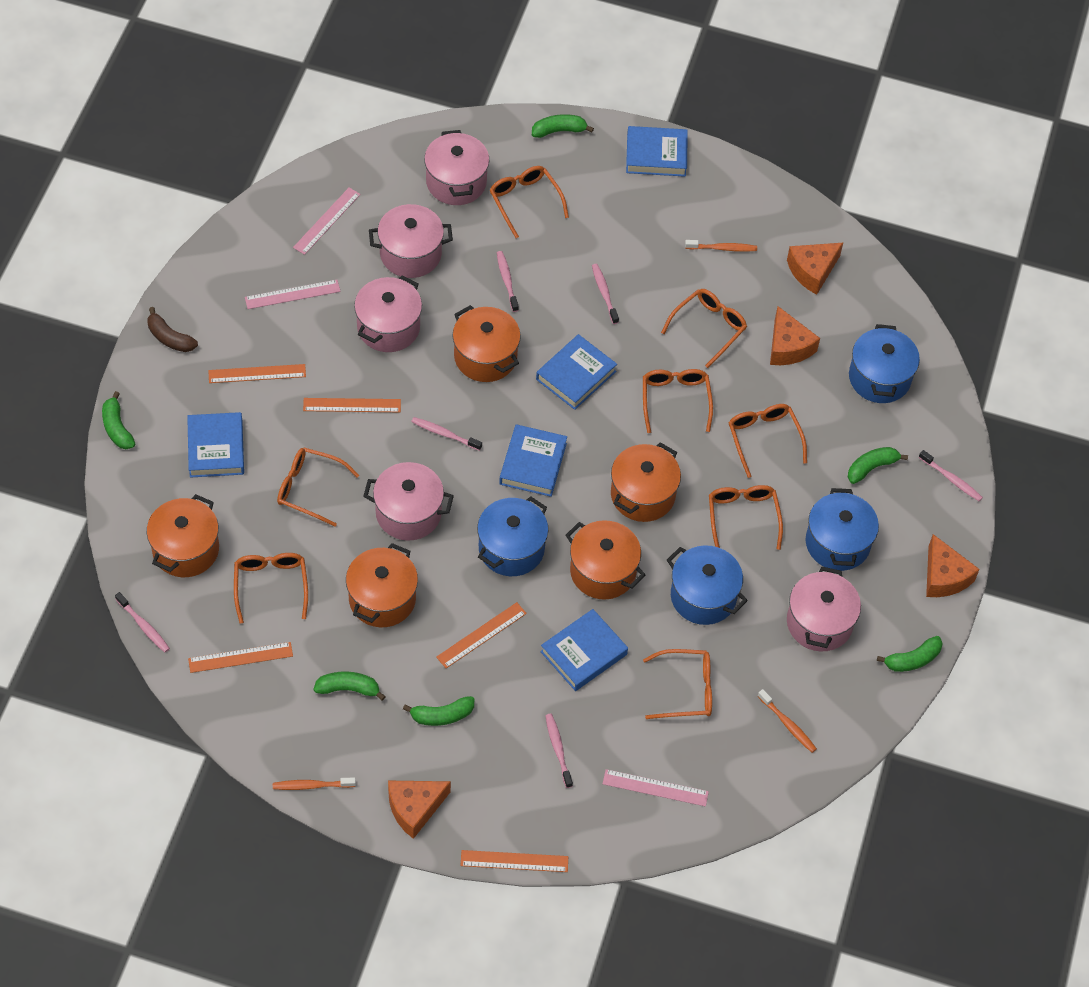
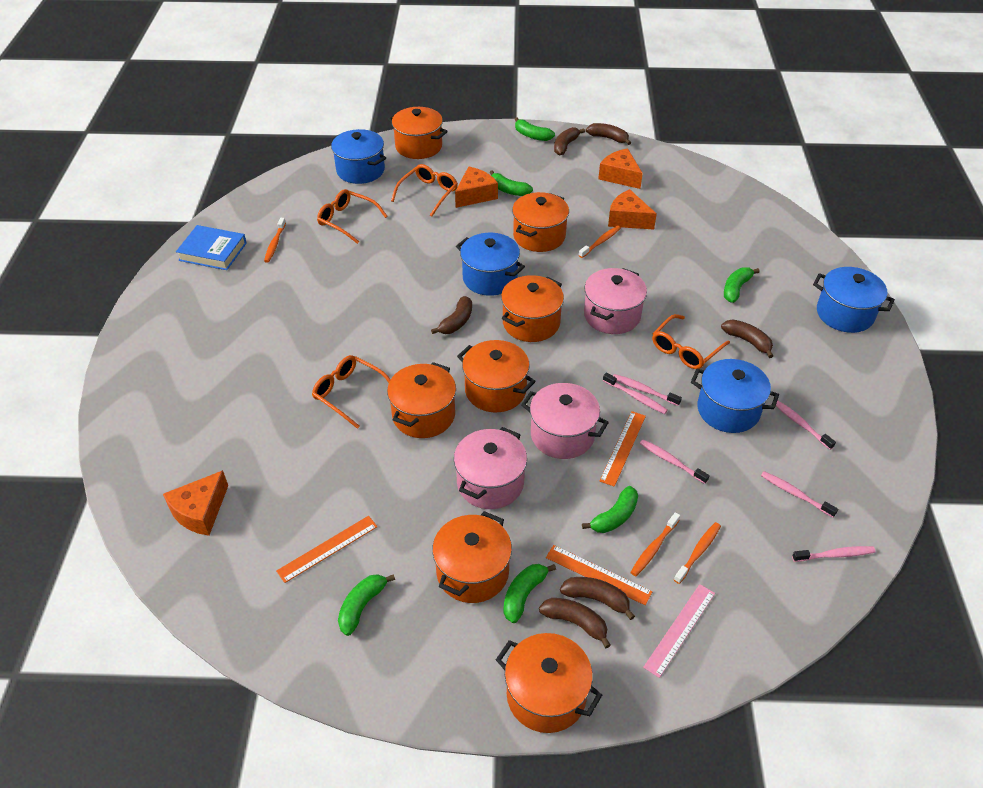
blue book: [187,412,244,478] [499,424,567,497] [536,334,617,410] [540,609,628,691] [626,126,688,177] = 5 -> [176,225,247,270] = 1
brown banana: [148,307,198,352] = 1 -> [431,296,472,334] [539,598,611,648] [554,127,585,156] [560,577,635,620] [586,123,631,145] [721,319,773,358] = 6
orange glasses: [234,553,308,624] [277,447,359,527] [490,166,569,238] [643,369,713,433] [643,649,712,719] [661,289,747,368] [709,485,783,550] [728,404,807,478] = 8 -> [312,355,390,429] [317,189,388,244] [391,164,458,217] [652,314,730,369] = 4
orange pot: [147,494,219,577] [346,543,418,627] [452,305,521,382] [565,520,645,600] [611,442,681,522] = 5 -> [387,362,456,438] [388,107,448,159] [432,511,512,603] [457,340,536,412] [496,633,602,733] [501,275,564,342] [512,192,569,252] = 7
orange ruler: [188,642,293,673] [208,364,306,383] [303,398,401,412] [436,602,527,668] [460,850,568,872] = 5 -> [276,516,378,583] [546,545,652,605] [600,411,646,487] = 3
orange toothbrush: [273,777,356,790] [685,240,757,252] [758,689,817,753] = 3 -> [264,218,286,263] [579,226,621,258] [630,512,680,576] [674,522,721,584] = 4
pink pot: [354,275,422,352] [363,462,454,541] [369,204,453,278] [424,130,489,205] [787,567,861,651] = 5 -> [454,427,527,509] [521,383,609,459] [584,268,647,334] = 3
pink ruler: [245,280,341,309] [293,187,361,255] [603,769,709,806] = 3 -> [643,584,715,678] = 1

